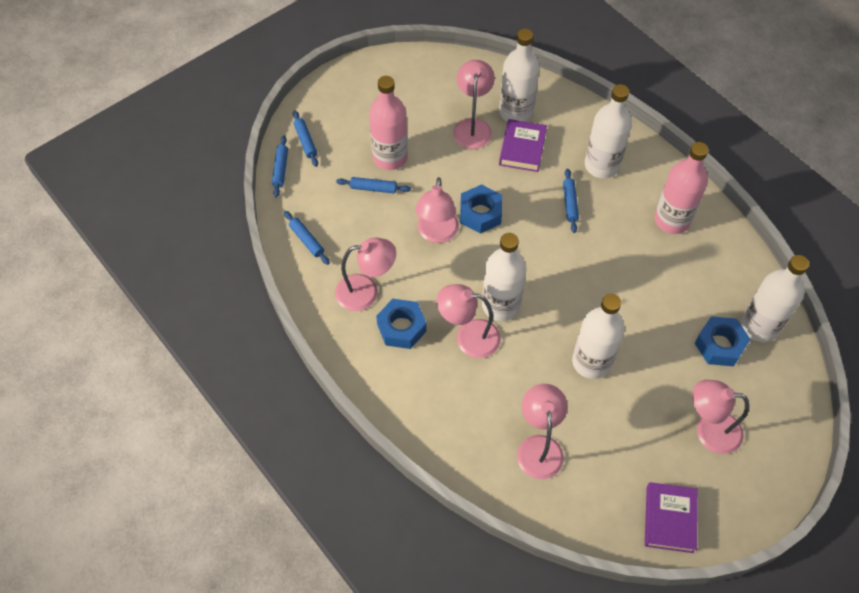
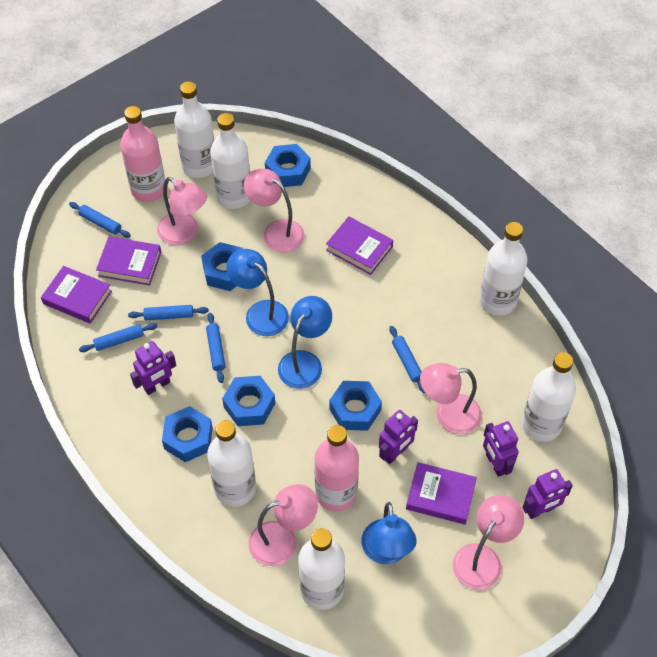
blue lamp: none = 0 -> [226,249,289,336] [278,296,332,389] [362,502,417,564] = 3
blue nut: [376,299,427,349] [460,184,502,234] [695,316,751,366] = 3 -> [162,406,213,462] [201,242,243,291] [222,376,275,426] [265,144,311,187] [329,381,382,431] = 5
pink lamp: [335,238,396,311] [415,177,459,243] [436,284,501,358] [453,60,495,149] [517,384,568,479] [692,380,749,454] = 6 -> [157,177,207,245] [244,169,305,253] [248,484,318,566] [420,363,482,434] [453,495,524,590] = 5
purple book: [499,119,547,172] [645,482,698,553] = 2 -> [41,266,112,323] [96,236,161,285] [326,216,393,275] [406,462,477,525] = 4
purple robot: none = 0 -> [130,341,176,395] [379,410,418,464] [483,421,519,477] [522,469,573,519] = 4
white bottle: [482,233,526,321] [499,29,540,122] [572,294,625,379] [585,84,632,178] [741,255,809,342] = 5 -> [174,81,214,178] [207,420,256,507] [210,113,250,209] [298,528,345,610] [479,222,528,316] [522,352,576,442] = 6

